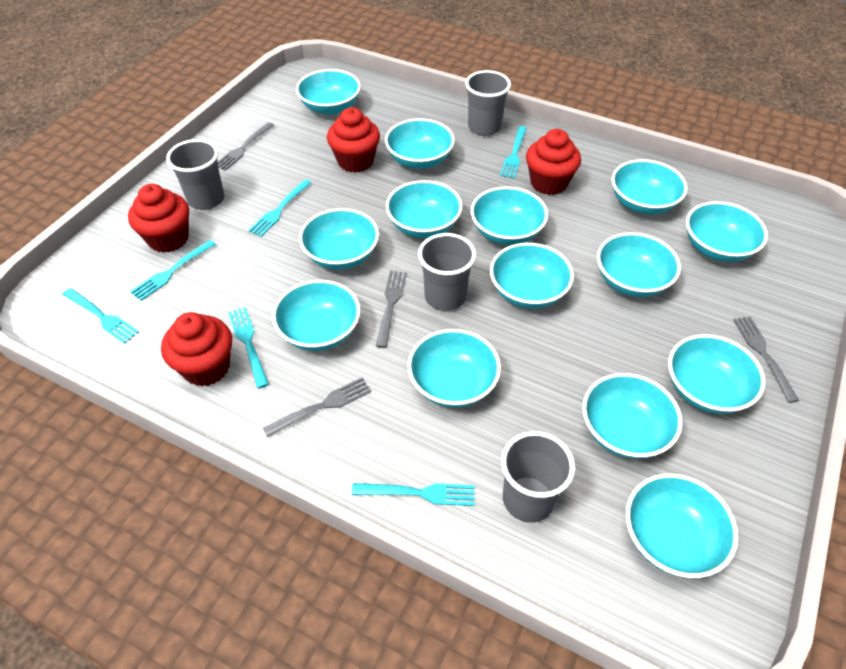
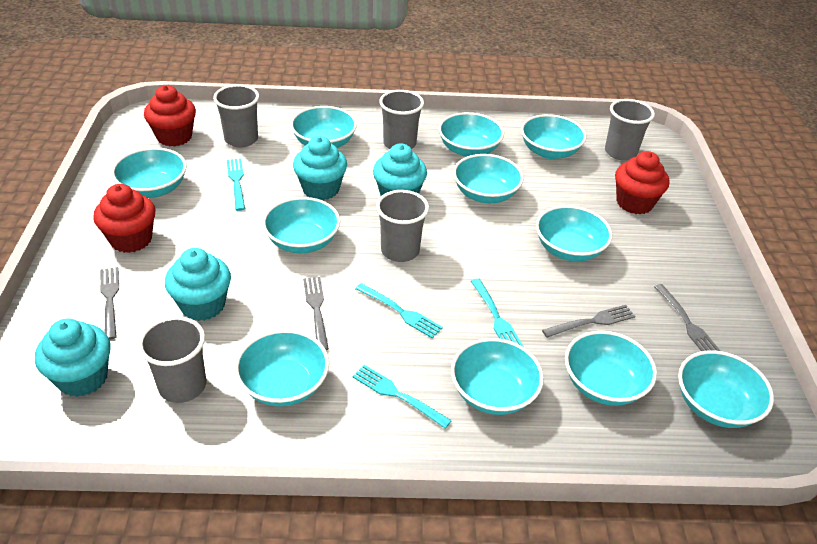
grey cup: [166,139,225,210] [418,233,476,311] [465,70,511,136] [501,431,575,523] = 4 -> [138,316,206,403] [213,84,259,148] [376,190,429,262] [379,90,424,149] [605,99,655,161] = 5
red cupcake: [128,184,189,253] [161,312,232,386] [327,107,380,173] [526,129,581,195] = 4 -> [93,184,155,253] [144,85,196,147] [615,151,669,215] = 3
turquoise bowl: [272,280,360,351] [296,69,361,115] [299,208,379,270] [385,118,455,169] [386,180,463,238] [408,329,501,408] [471,186,548,245] [490,243,574,309] [582,373,682,459] [597,232,681,297] [611,159,687,215] [626,474,738,578] [668,334,765,414] [686,201,768,262] = 14 -> [111,147,187,198] [235,330,329,407] [262,197,340,253] [290,106,357,148] [438,112,504,157] [451,338,544,415] [453,154,524,203] [521,114,586,159] [536,205,612,262] [565,331,657,406] [678,350,774,428] = 11
turquoise cupcake: none = 0 -> [35,318,110,397] [165,248,231,321] [293,136,347,200] [373,143,427,196] = 4
turquoise fork: [62,288,139,344] [130,240,216,301] [228,307,269,388] [248,180,311,237] [352,483,475,506] [500,126,527,179] = 6 -> [227,159,245,211] [352,365,452,429] [355,283,443,338] [471,279,524,347] = 4

